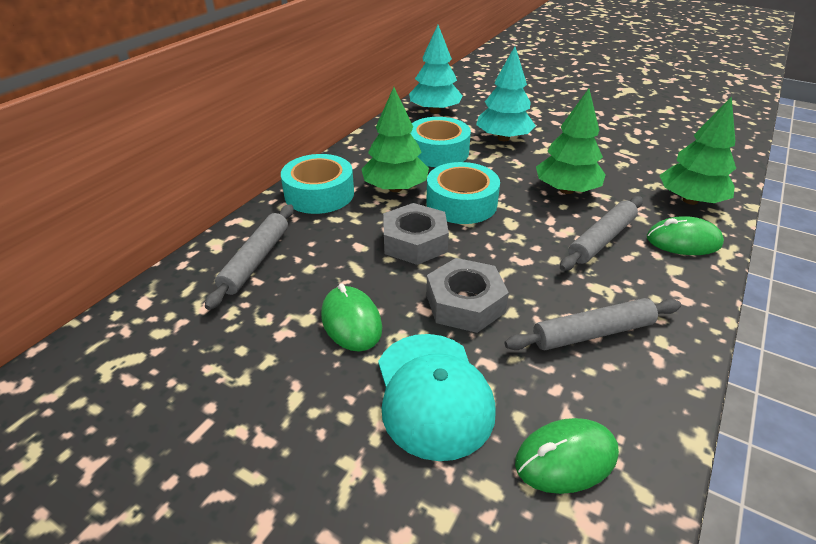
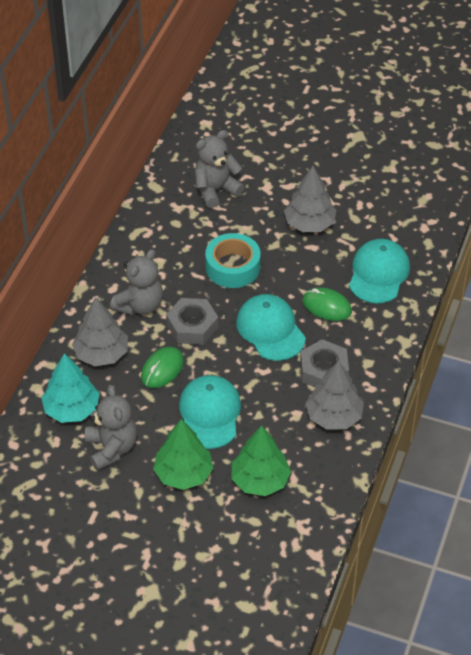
green mouse: [321,283,382,352] [515,418,619,494] [647,216,724,255] = 3 -> [141,347,184,388] [302,287,352,321] = 2
green tree: [361,87,429,192] [536,89,606,194] [659,97,736,205] = 3 -> [153,419,213,490] [231,426,291,496] = 2
grey rolling pin: [205,204,294,310] [505,298,681,350] [560,196,643,271] = 3 -> none = 0
grey teddy bear: none = 0 -> [85,386,137,471] [110,249,163,316] [195,130,244,208] = 3
grey tree: none = 0 -> [72,297,128,366] [284,166,336,232] [306,361,364,430] = 3
turquoise cap: [378,334,496,461] = 1 -> [179,375,241,449] [236,294,306,361] [349,239,410,303] = 3
turquoise tape: [281,154,354,214] [410,117,471,167] [426,162,500,224] = 3 -> [205,233,260,288] = 1
turquoise tree: [409,25,463,114] [476,47,536,141] = 2 -> [41,353,100,423] = 1

